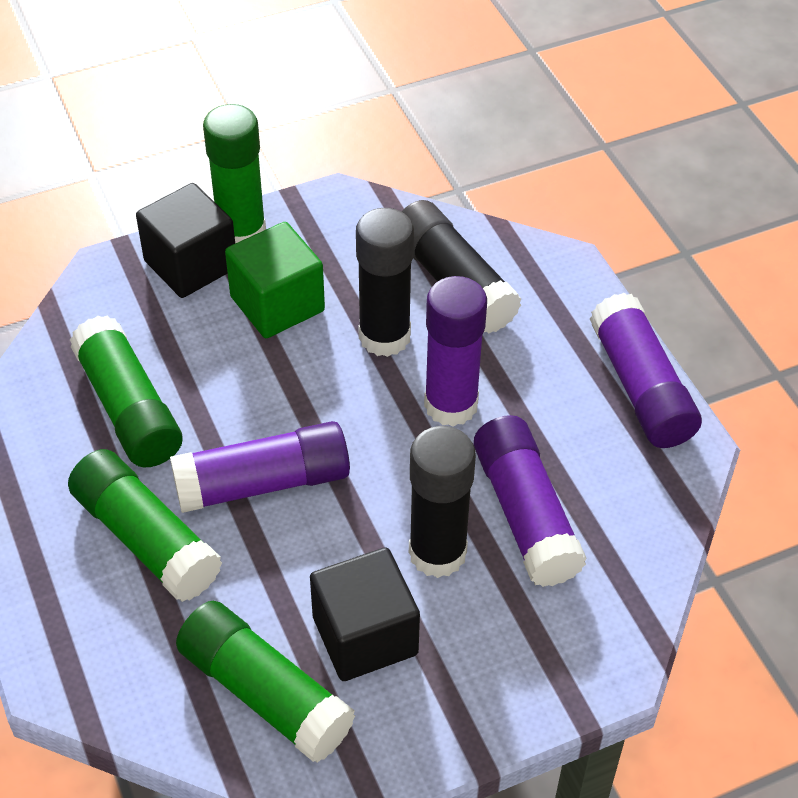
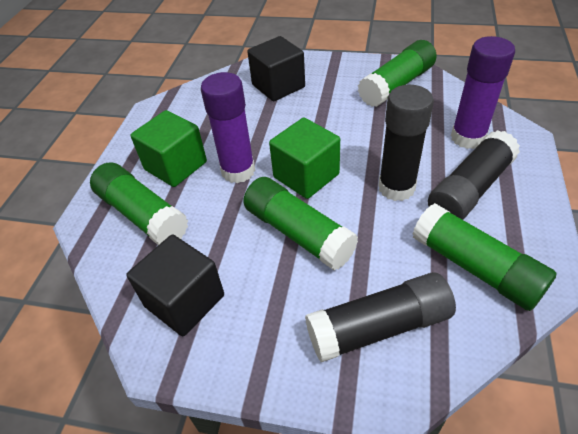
green cube: [225,222,325,338] = 1 -> [131,110,207,187] [269,117,340,199] = 2
purple glue stick: [170,421,350,513] [424,276,487,427] [474,415,587,587] [590,293,702,448] = 4 -> [201,72,255,183] [451,36,515,149] = 2

